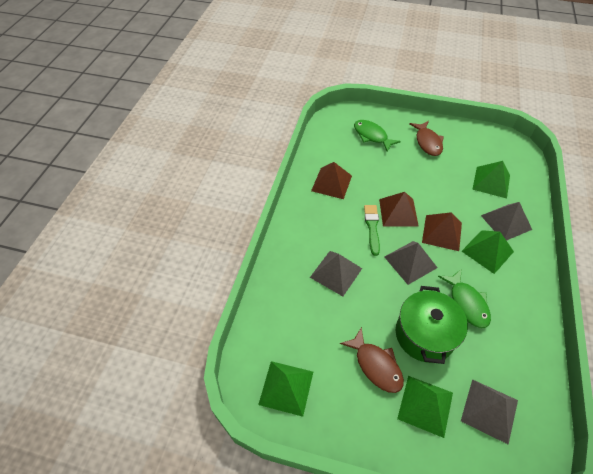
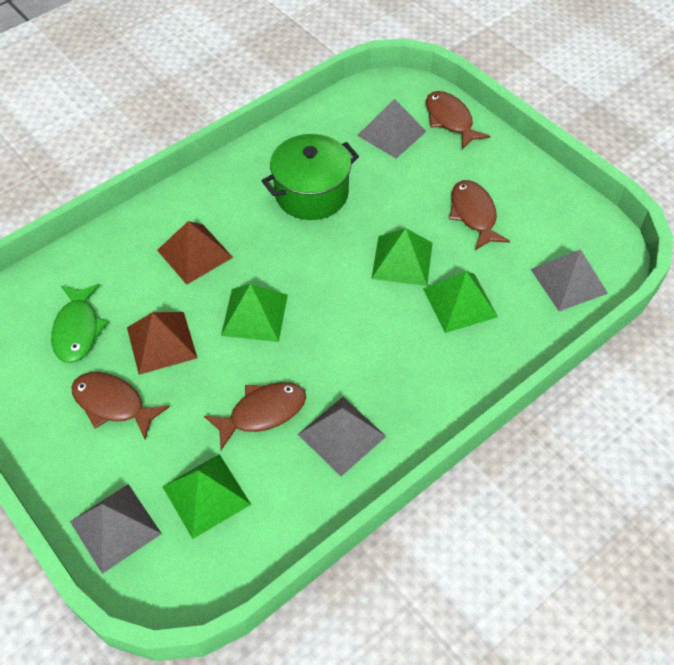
brown fish: [340,327,404,393] [409,121,444,156] = 2 -> [72,372,169,439] [204,382,306,450] [426,91,490,149] [449,180,510,250] = 4
brown pyramid: [311,162,352,199] [379,192,419,227] [422,212,462,251] = 3 -> [127,312,197,375] [157,221,233,285] = 2
green brush: [364,205,380,256] = 1 -> none = 0
green fish: [354,120,401,152] [438,269,491,328] = 2 -> [51,284,108,363] = 1

